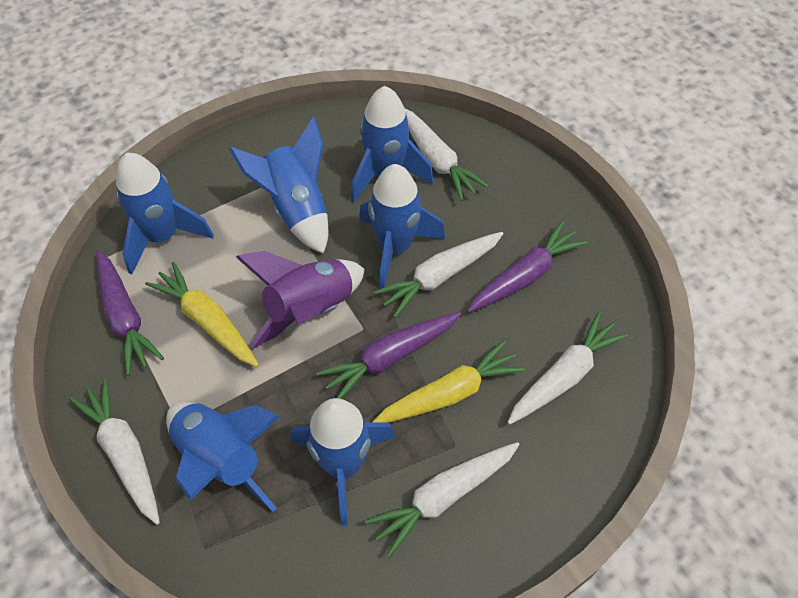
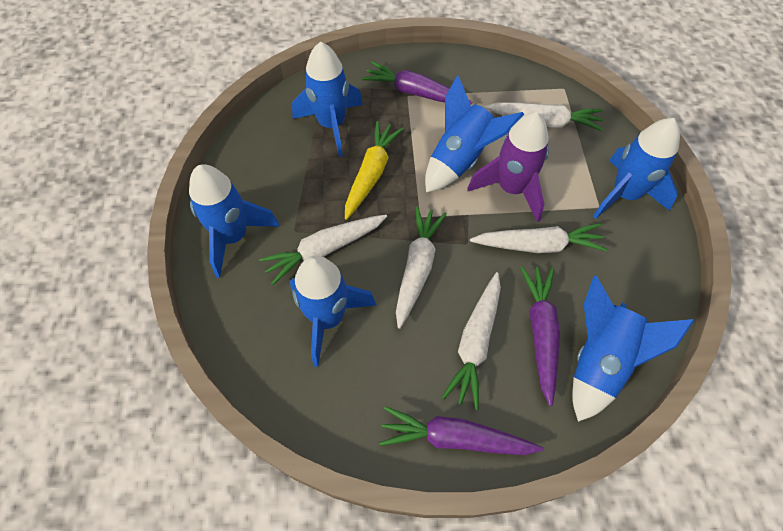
yellow carrot: [145,262,259,367] [372,340,525,423] = 2 -> [345,121,404,220] = 1

